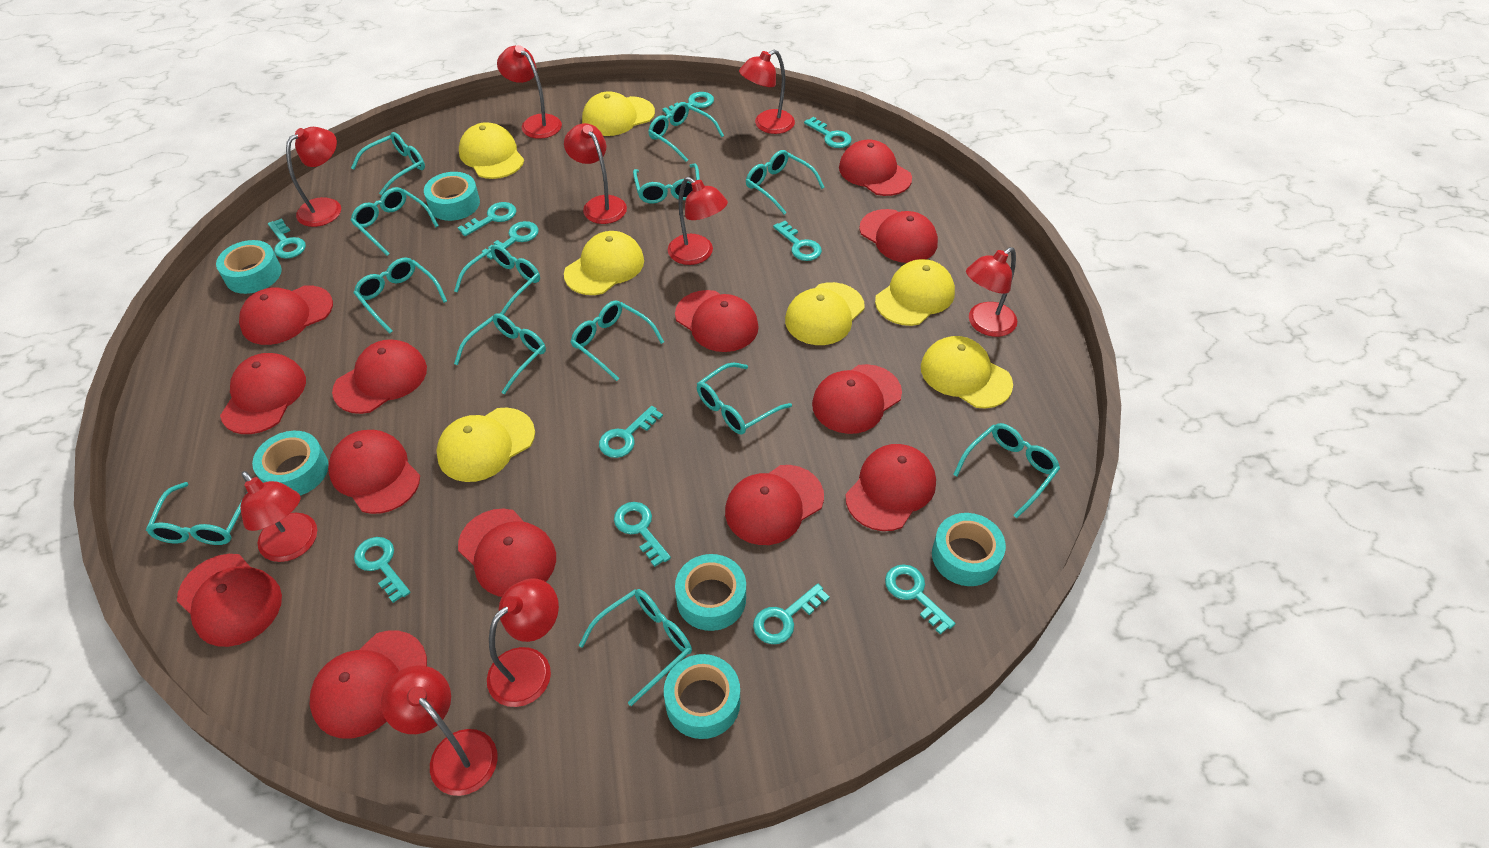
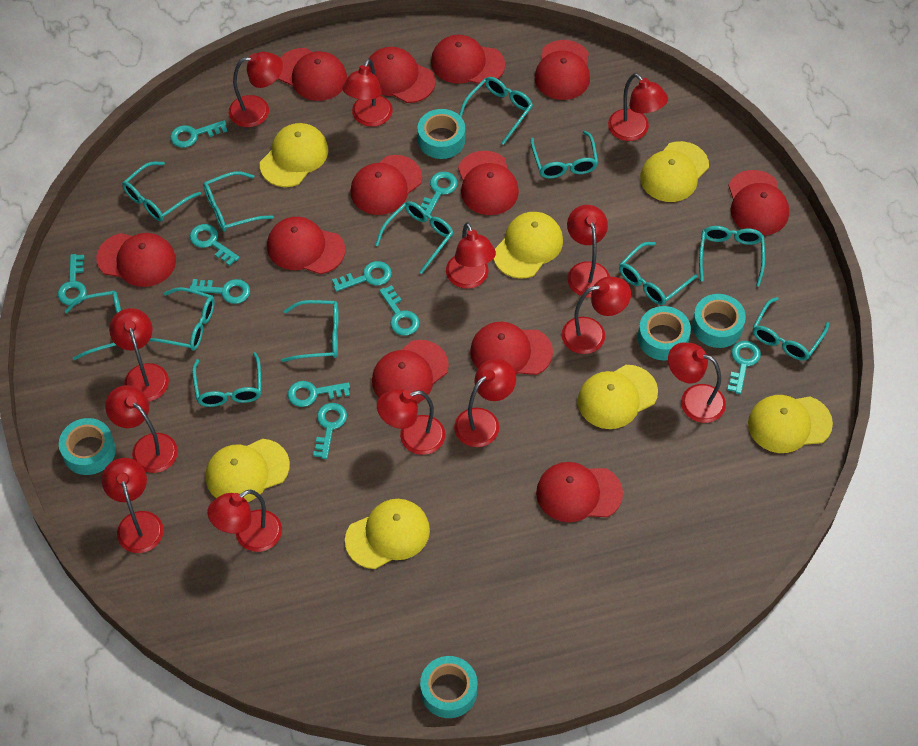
red cap: [177,554,282,647] [220,353,306,434] [239,286,333,345] [310,631,427,739] [328,430,420,514] [332,339,427,414] [458,508,556,597] [675,290,759,352] [725,465,824,545] [812,364,902,434] [839,140,912,196] [845,444,936,531] [859,209,938,263] = 13 -> [96,233,176,287] [267,217,345,274] [278,48,347,101] [350,155,422,215] [368,47,436,103] [372,340,449,404] [431,35,505,85] [458,151,519,215] [470,322,553,375] [535,40,590,100] [536,462,623,522] [728,170,789,235] = 12
red lamp: [241,471,317,562] [286,127,341,227] [381,665,498,796] [487,578,559,707] [497,45,562,139] [564,123,627,224] [668,177,728,265] [739,50,795,134] [966,247,1017,337] = 9 -> [102,458,164,553] [105,385,178,473] [109,308,169,401] [207,489,282,552] [229,52,283,127] [343,59,393,127] [377,389,445,455] [446,222,496,289] [454,359,516,447] [562,276,631,354] [567,205,610,297] [608,73,668,141] [668,343,726,423] = 13
turquoise glasses: [146,482,246,545] [350,187,439,256] [351,132,425,195] [353,257,447,334] [454,245,540,315] [454,313,546,395] [571,301,664,381] [579,589,692,706] [633,164,700,203] [648,102,724,162] [697,363,792,435] [746,150,824,215] [953,423,1060,518] = 13 -> [65,291,121,360] [122,162,201,221] [149,287,215,350] [192,352,261,407] [203,171,274,232] [281,300,338,362] [375,201,453,274] [459,77,533,145] [531,131,598,179] [619,242,698,305] [699,226,765,287] [753,297,829,360] = 12
turquoise key: [268,218,306,259] [354,537,410,603] [458,202,516,236] [482,221,539,259] [599,406,663,458] [614,502,671,567] [662,92,714,115] [753,584,830,644] [773,221,822,261] [804,117,852,148] [885,564,955,635] = 11 -> [58,254,87,305] [170,120,227,148] [190,224,240,266] [190,279,250,304] [288,381,350,407] [313,403,347,459] [332,261,392,292] [379,285,420,335] [421,171,458,215] [727,341,761,394] = 10
turquoise tape: [216,240,281,294] [252,431,329,495] [424,172,480,221] [664,654,740,739] [675,554,746,631] [932,513,1006,586] = 6 -> [59,418,116,475] [417,109,465,159] [420,656,477,718] [638,306,691,361] [692,294,746,348] = 5

